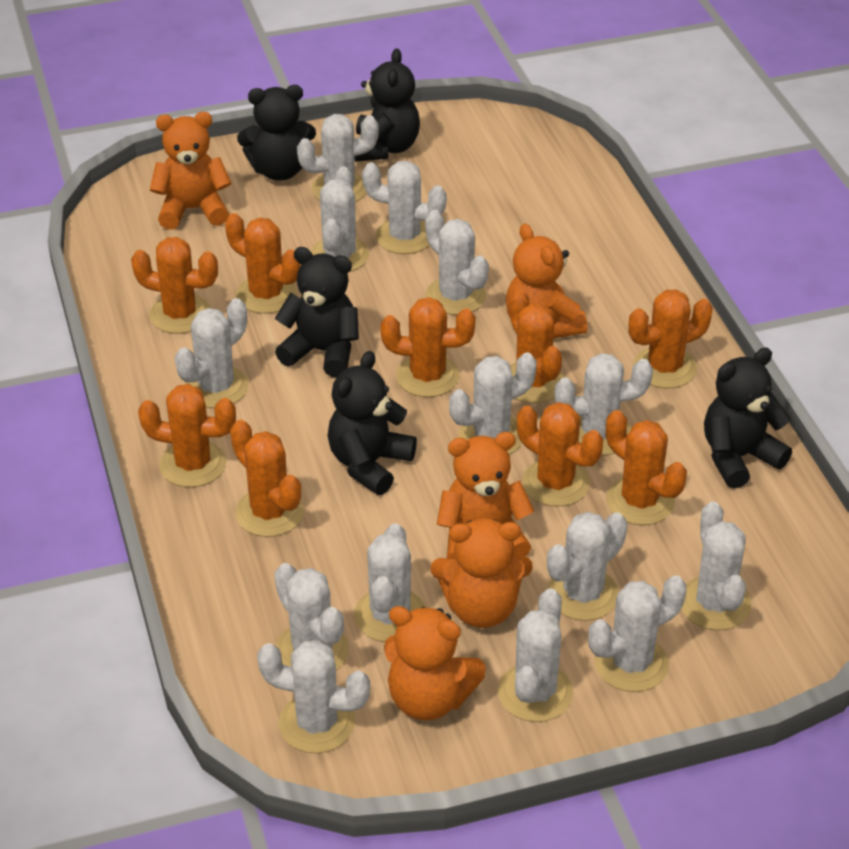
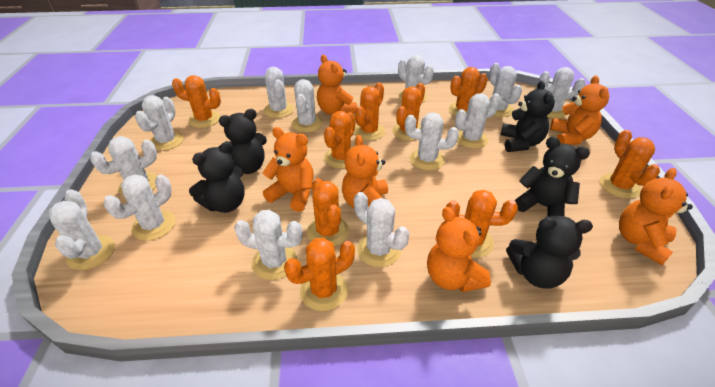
orange teddy bear: [150,112,231,230] [384,606,486,720] [431,518,533,628] [437,432,534,560] [506,224,587,338] = 5 -> [262,127,313,212] [317,55,358,115] [342,135,388,208] [427,207,491,292] [550,76,609,145] [619,168,693,265] = 6
white cactus: [175,298,249,408] [257,640,370,753] [275,563,349,670] [297,114,379,202] [310,167,369,272] [354,523,425,642] [362,161,447,254] [425,210,489,315] [449,352,537,455] [498,588,573,722] [547,512,627,621] [555,353,653,455] [588,575,686,692] [681,501,751,630] = 14 -> [48,189,115,270] [90,136,157,196] [103,174,176,241] [135,95,184,151] [234,210,303,280] [264,67,294,118] [291,79,323,133] [354,192,409,267] [398,55,434,103] [405,112,459,170] [455,93,501,149] [489,63,522,117] [538,67,586,119] = 13

